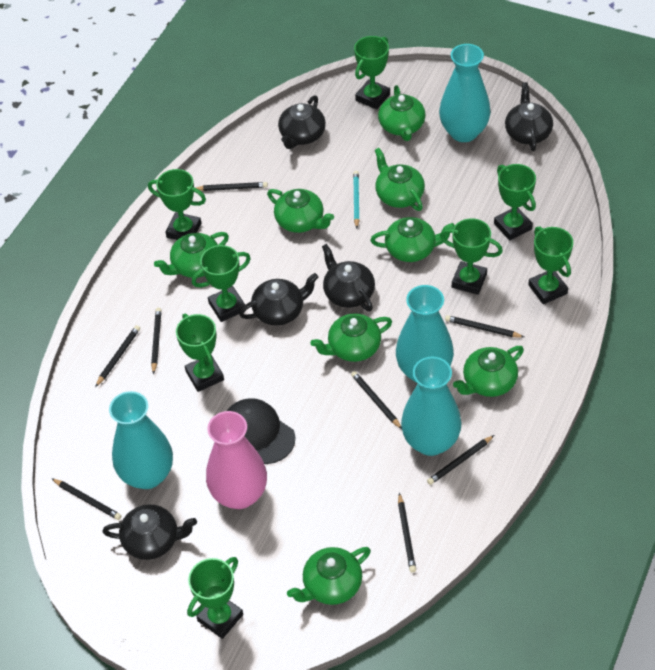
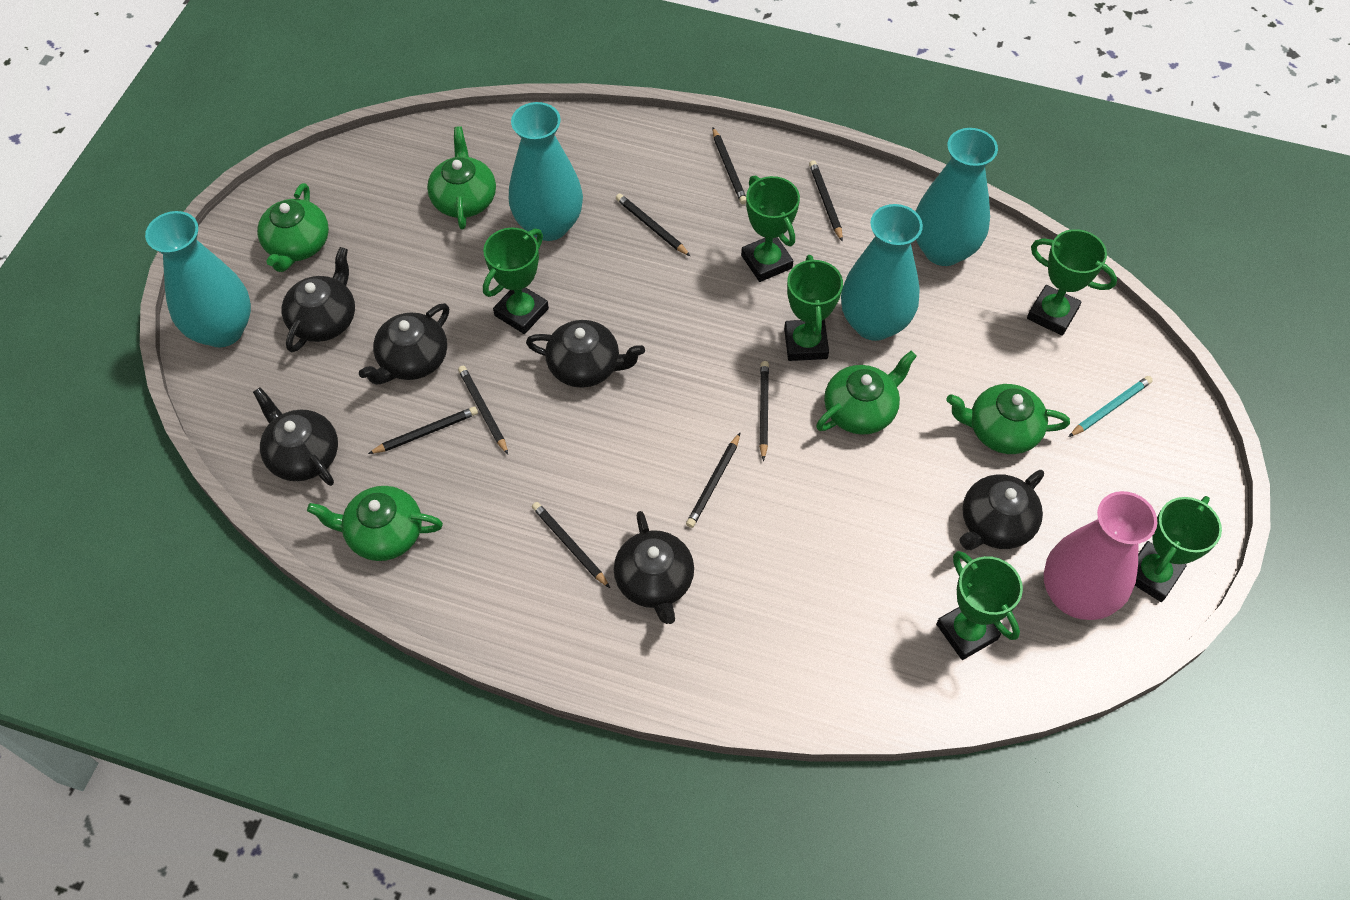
black cap: [227,398,295,464] = 1 -> none = 0
black teapot: [103,504,197,560] [239,273,318,326] [278,95,326,149] [322,244,375,311] [505,82,553,151] = 5 -> [253,387,338,486] [281,247,355,352] [359,303,449,385] [526,320,645,388] [614,511,694,624] [959,470,1044,550] = 6
green teapot: [154,232,229,278] [267,189,334,233] [287,547,371,605] [310,313,392,362] [370,217,455,262] [375,148,425,211] [378,85,426,141] [453,346,524,397] = 8 -> [257,183,329,272] [307,486,443,561] [427,126,496,230] [816,351,917,435] [947,384,1070,454] = 5
green trophy: [148,169,206,240] [176,314,224,392] [187,557,243,639] [192,245,251,322] [354,36,390,110] [440,218,503,295] [494,164,536,241] [528,226,573,304] = 8 -> [483,228,549,334] [741,175,800,282] [784,255,843,361] [936,551,1023,660] [1027,229,1117,336] [1135,496,1222,602] = 6

